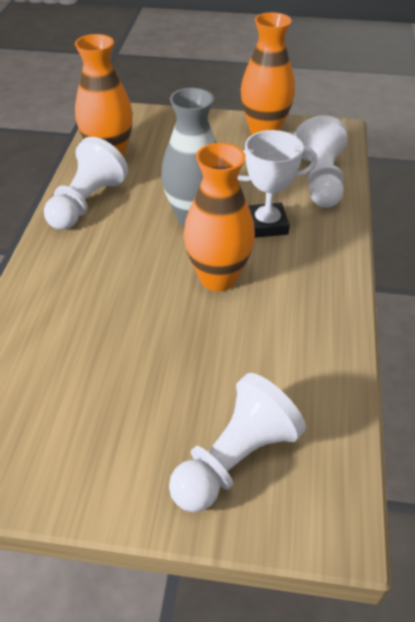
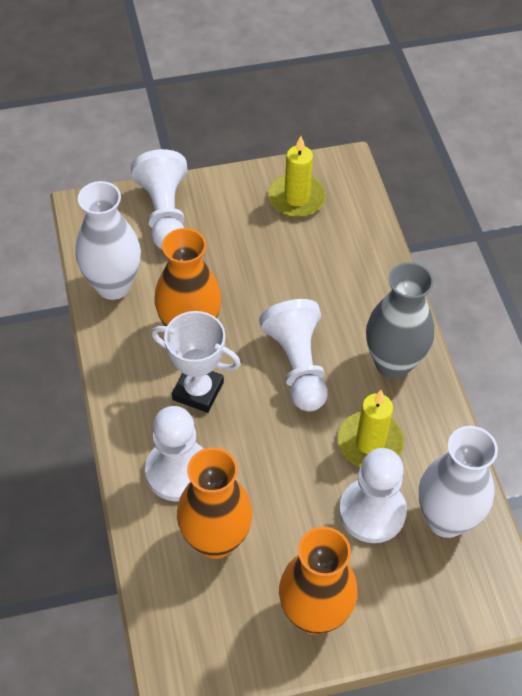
white pawn: [44,137,128,230] [169,373,306,512] [294,115,347,208] = 3 -> [131,149,188,250] [145,406,203,501] [259,299,328,412] [339,448,407,543] = 4
white vase: none = 0 -> [75,181,141,300] [419,426,498,538] = 2
yellow candle: none = 0 -> [268,136,326,217] [338,390,404,467] = 2

